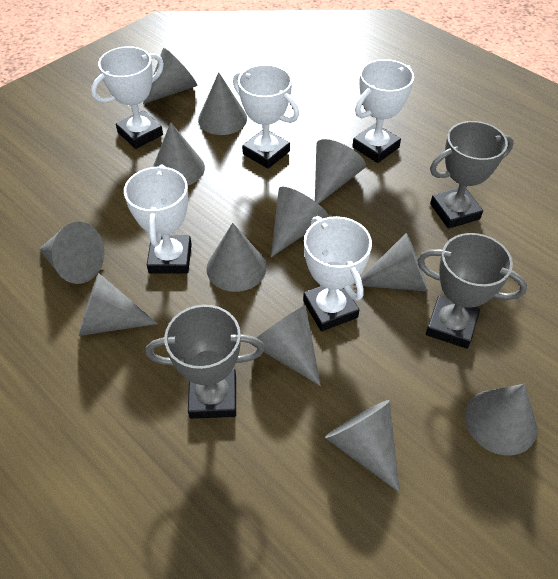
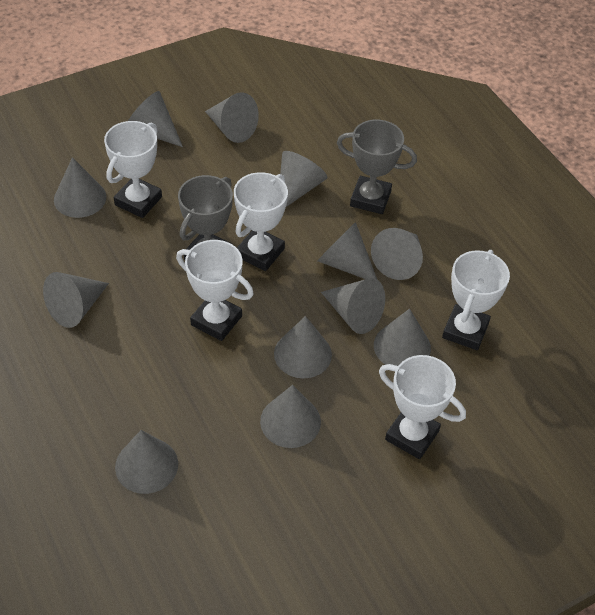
grey trophy: [145,305,265,419] [417,233,527,349] [430,121,514,229] = 3 -> [178,175,233,260] [337,120,417,214] = 2

